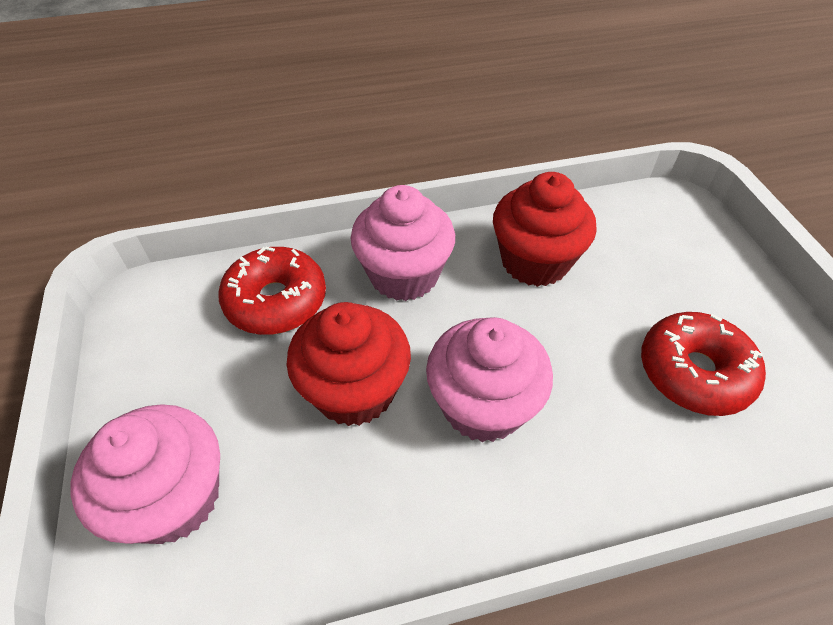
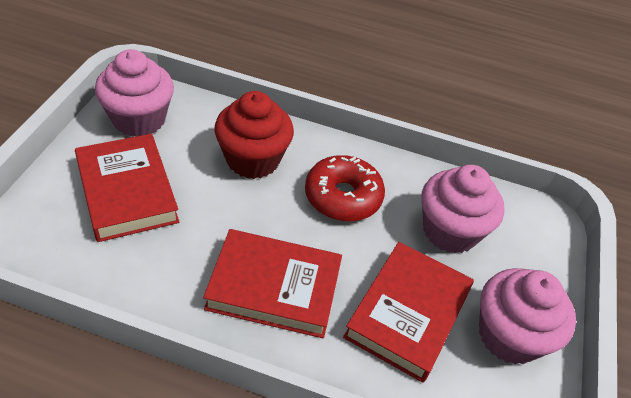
red book: none = 0 -> [75,134,179,242] [203,229,342,338] [343,242,474,383] = 3
red cupcake: [287,302,411,426] [493,172,596,287] = 2 -> [214,91,294,179] = 1
red donut: [218,247,326,335] [641,312,766,416] = 2 -> [305,155,385,222] = 1

